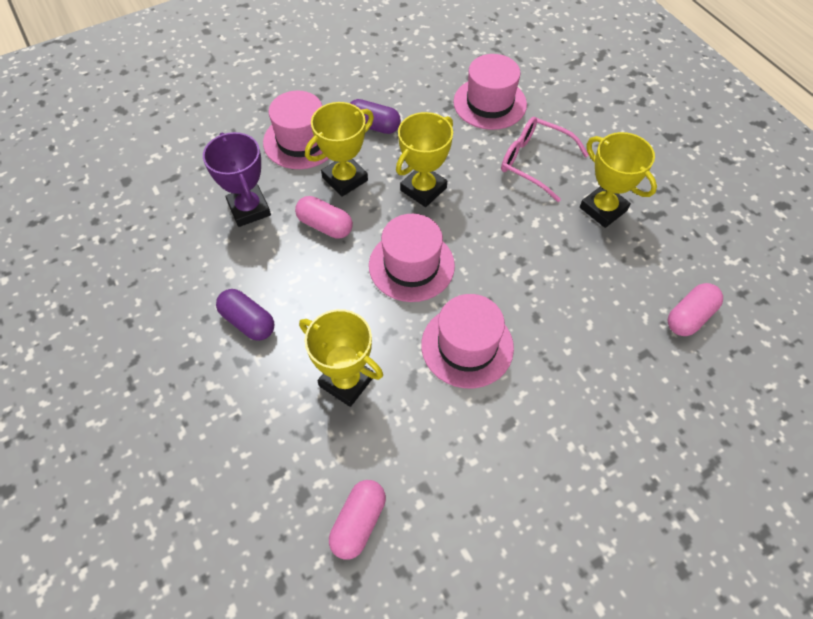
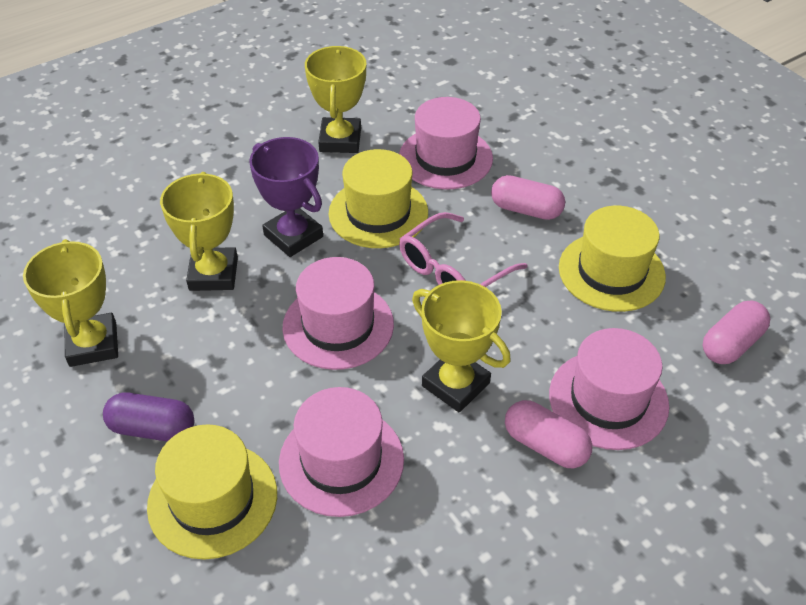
purple capsule: [216,289,274,341] [350,99,401,134] = 2 -> [103,392,194,442] = 1
yellow hat: none = 0 -> [147,424,277,560] [329,149,428,248] [559,206,666,312] = 3

